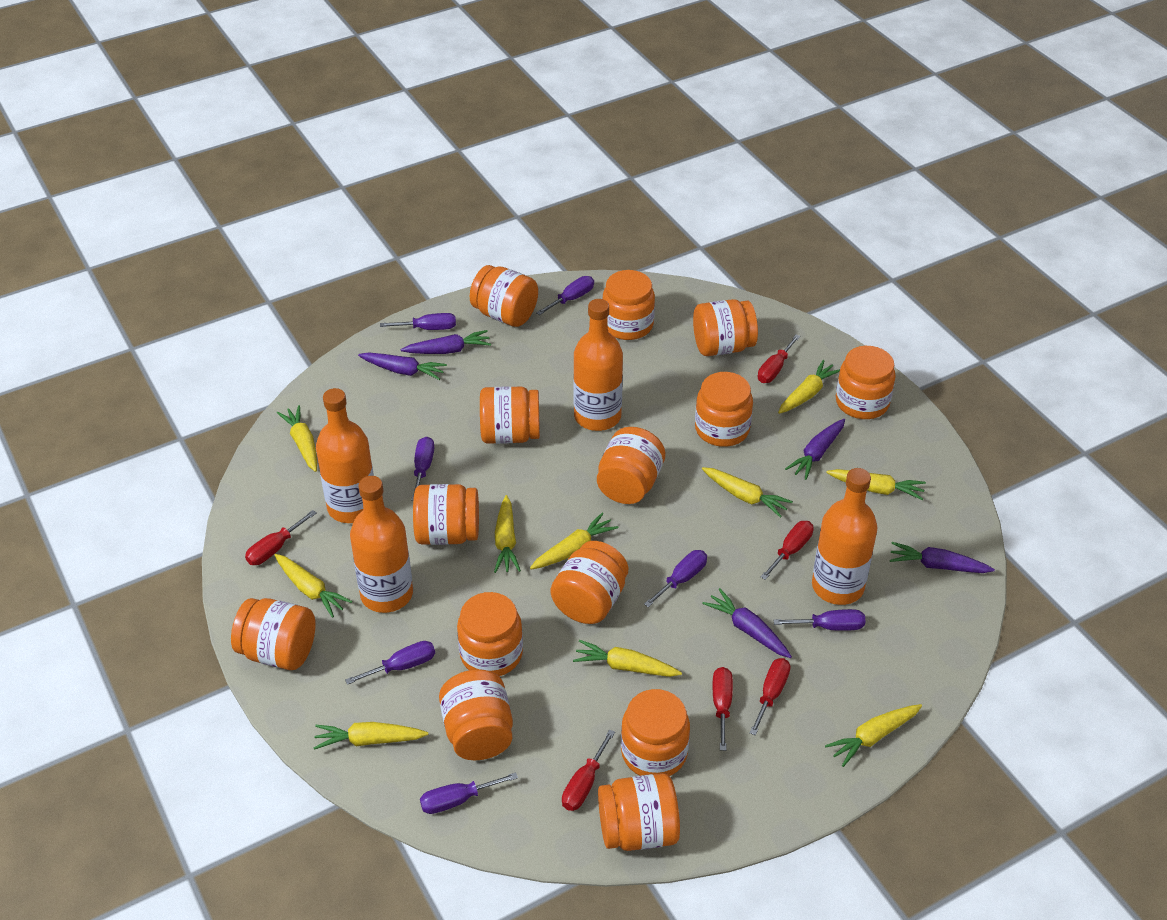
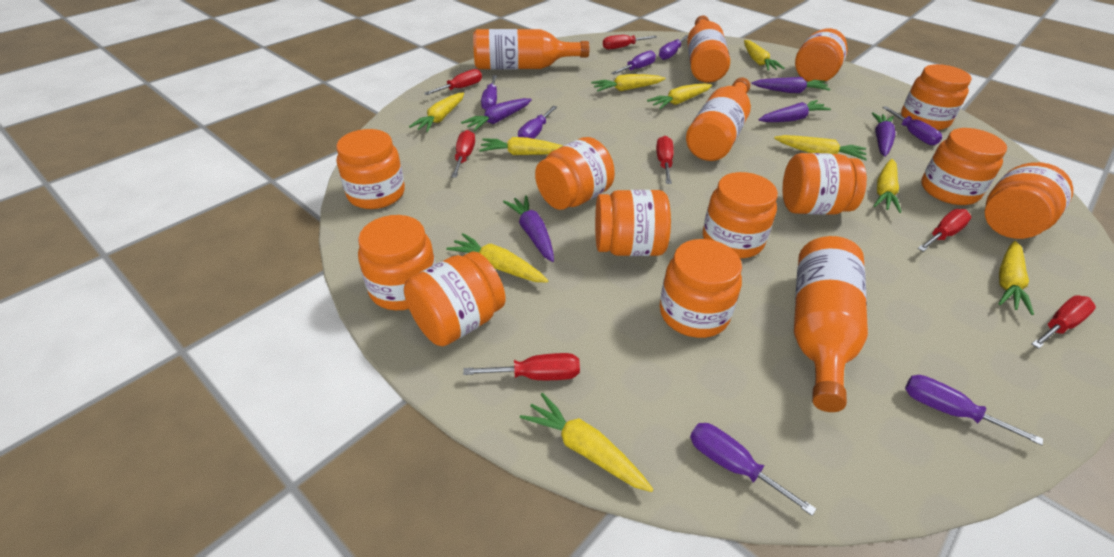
orange jar: [231,598,316,670] [413,484,479,545] [439,669,513,761] [457,592,523,676] [470,265,538,327] [480,386,540,444] [550,541,628,624] [597,427,665,504] [598,773,680,851] [603,270,655,340] [621,689,690,776] [693,299,758,356] [695,372,753,447] [836,346,896,419] = 14 -> [336,129,405,209] [358,215,435,310] [404,251,506,346] [535,137,615,210] [595,190,671,256] [660,239,742,338] [703,172,778,258] [783,153,867,215] [795,28,848,82] [901,64,972,130] [921,128,1007,205] [984,162,1073,239] = 12
red screwdriver: [245,510,316,565] [562,729,615,811] [713,667,733,751] [750,658,790,736] [758,335,800,383] [761,521,814,580] = 6 -> [424,69,482,95] [451,130,475,178] [463,353,580,380] [603,35,657,49] [656,136,674,184] [917,209,971,252] [1032,295,1096,349] = 7

